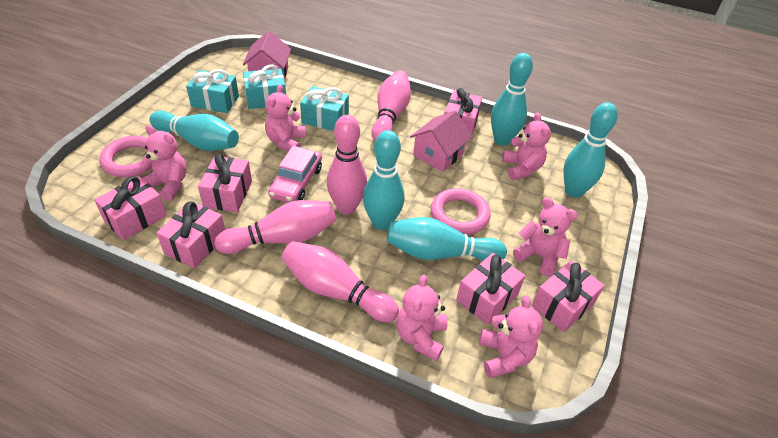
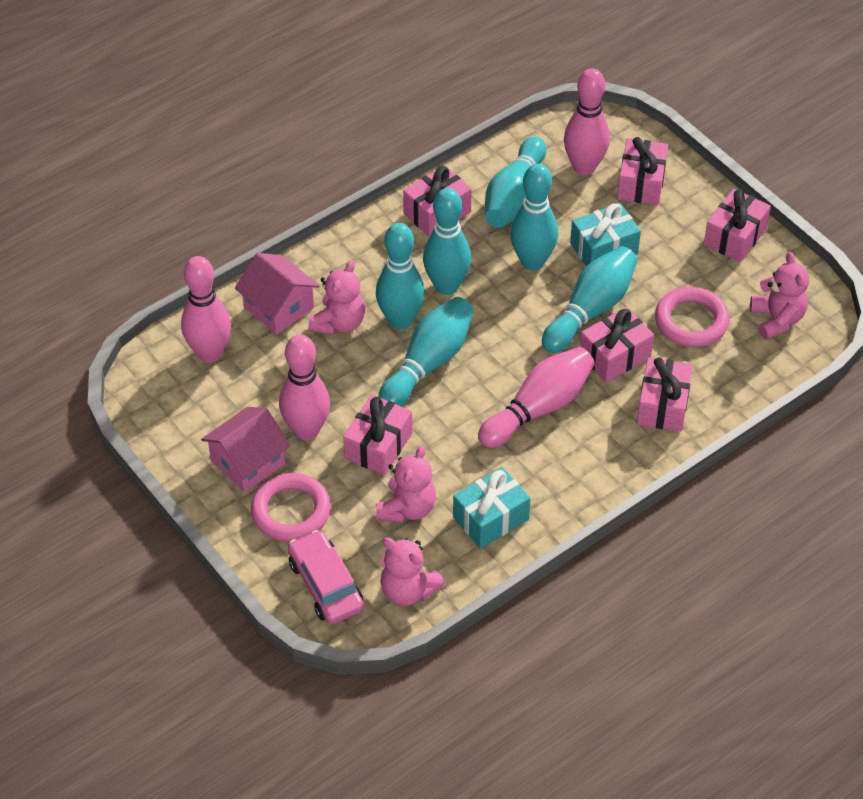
pink teddy bear: [139,125,187,201] [265,85,306,151] [396,274,447,361] [479,296,543,378] [502,112,551,180] [513,197,578,277] = 6 -> [308,260,365,335] [376,446,436,523] [380,537,445,606] [750,252,809,340] = 4
turquoise bowling pin: [150,111,239,151] [363,130,404,230] [387,217,507,261] [491,53,533,146] [564,103,618,198] = 5 -> [376,223,425,329] [378,297,474,406] [423,188,471,295] [485,137,546,228] [510,164,558,271] [542,246,637,353] = 6
turquoise gift: [186,69,239,113] [243,65,286,109] [300,86,349,131] = 3 -> [453,467,531,548] [570,203,641,266] = 2

